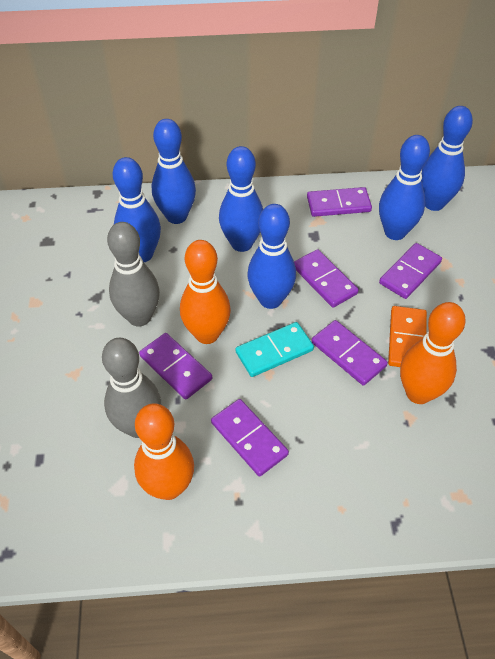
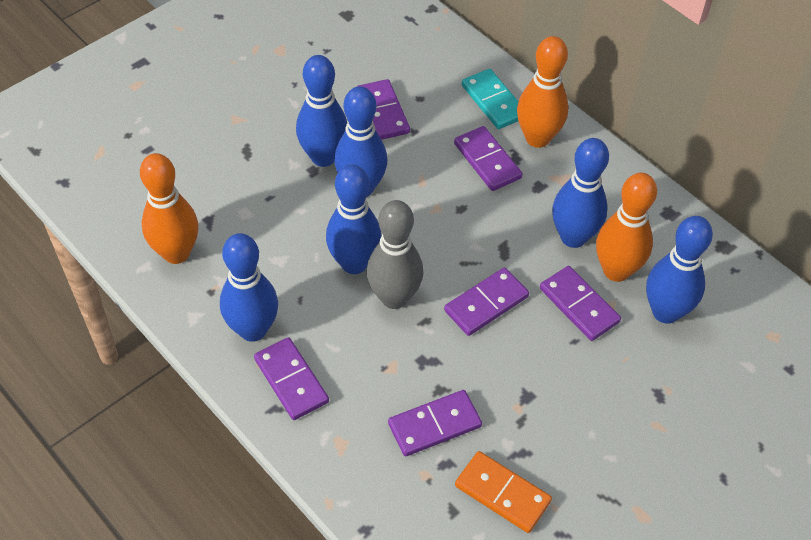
grey bowling pin: [102,338,161,438] [107,222,160,327] = 2 -> [367,200,424,309] = 1

